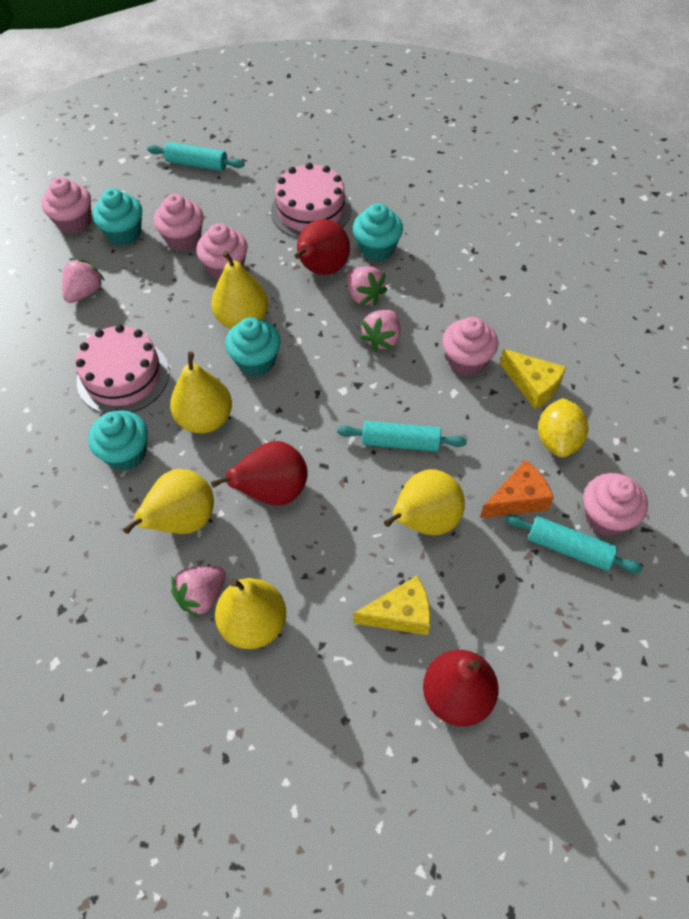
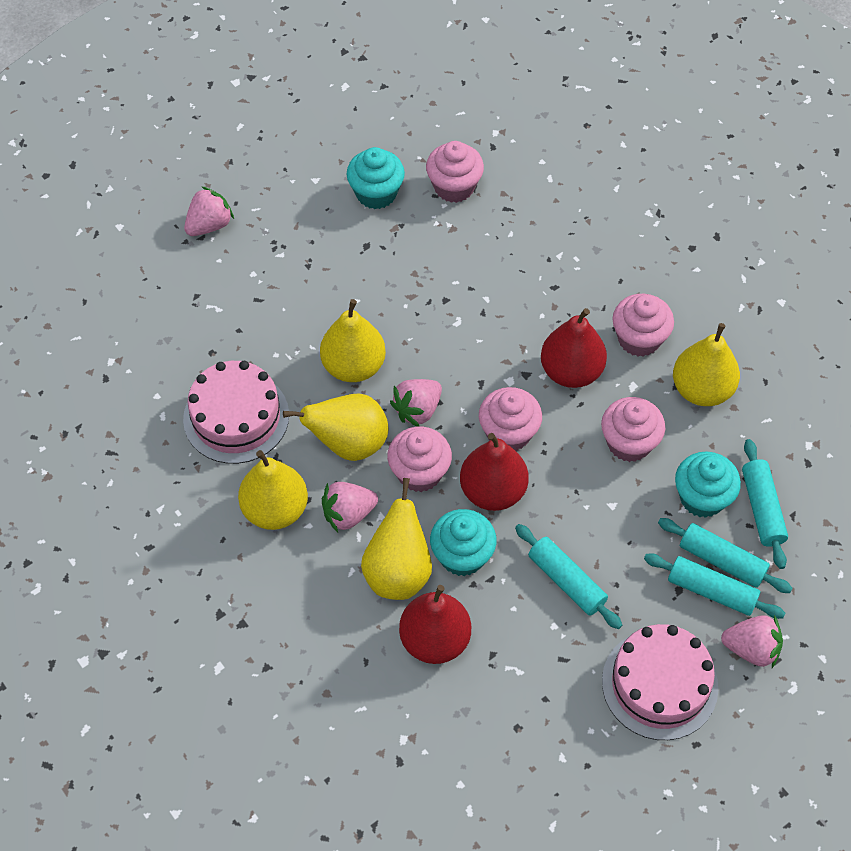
orange cheese: [480,460,554,518] = 1 -> none = 0
turquoise cupcake: [88,410,148,471] [93,188,142,246] [225,317,281,376] [353,203,403,261] = 4 -> [347,147,405,209] [430,509,497,576] [675,452,741,518] = 3
turquoise rolling pin: [147,142,244,171] [337,421,467,452] [505,514,643,573] = 3 -> [515,524,622,629] [644,553,785,619] [658,518,792,593] [742,439,788,569] = 4
yellow cheese: [353,576,430,635] [500,349,566,409] = 2 -> none = 0
yellow lemon: [538,398,589,458] = 1 -> none = 0

